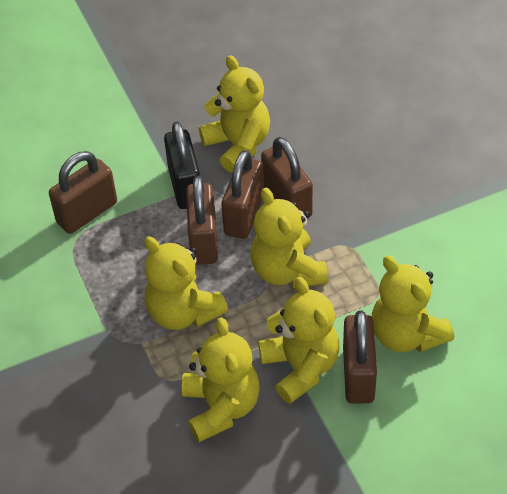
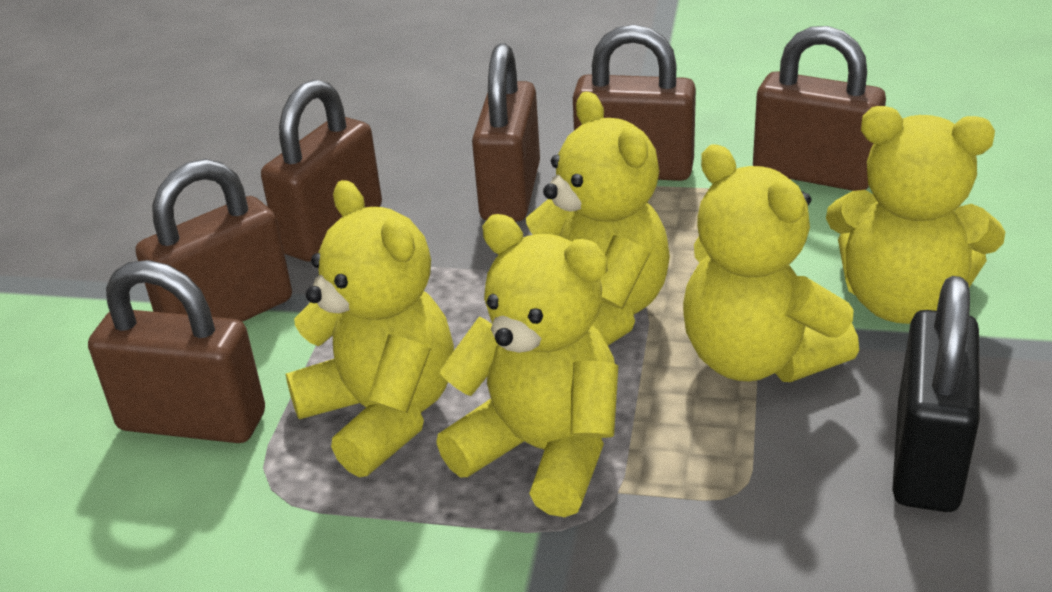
brown padlock: [49,151,117,234] [186,176,218,265] [221,150,264,239] [261,137,313,217] [343,310,377,404] = 5 -> [88,260,265,443] [136,159,292,322] [261,79,382,262] [472,43,540,222] [573,25,696,181] [753,26,886,191] = 6
yellow teddy bear: [144,237,228,330] [182,317,260,442] [199,55,270,173] [251,188,328,289] [258,277,340,404] [372,255,454,352] = 6 -> [286,180,454,477] [436,214,618,517] [526,92,670,345] [683,144,859,382] [826,106,1005,324] = 5

